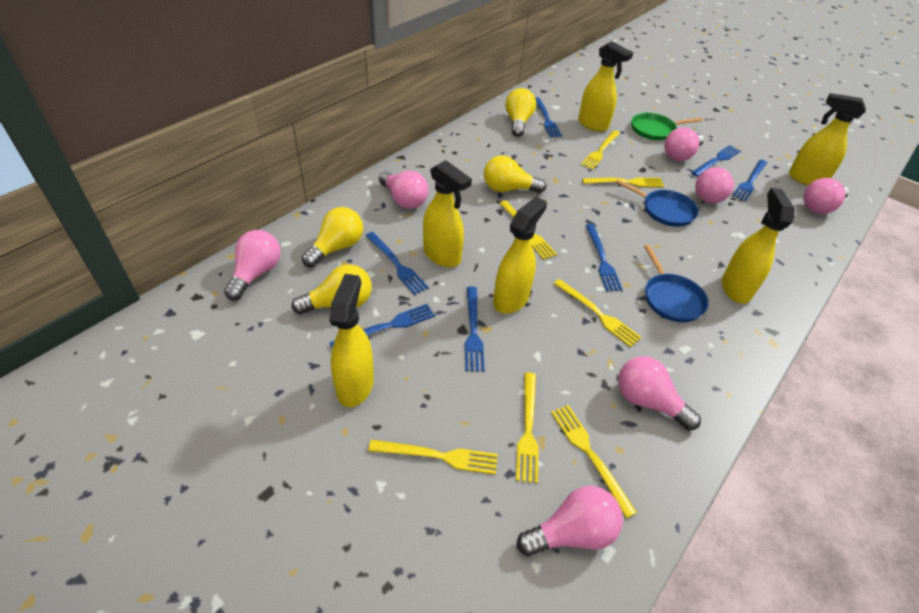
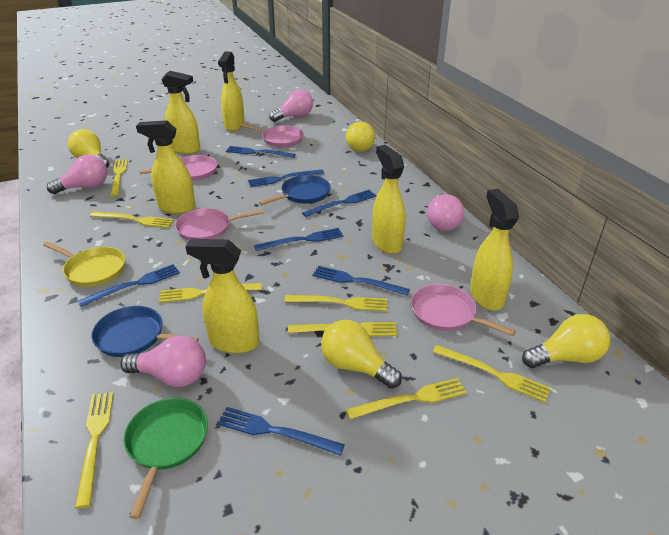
pink light bulb: [224,230,281,300] [379,171,429,209] [517,486,623,557] [618,356,701,430] [664,127,704,161] [695,167,734,203] [803,178,849,214] = 7 -> [47,155,107,194] [120,336,206,387] [269,89,313,122] [427,194,464,231] = 4
pink pan: none = 0 -> [139,155,217,181] [175,208,263,241] [240,123,304,148] [411,284,516,336] = 4
yellow fork: [368,439,498,475] [499,201,557,260] [516,372,539,483] [551,405,637,518] [553,279,642,347] [581,130,620,170] [582,178,664,187] = 7 -> [75,392,114,509] [90,212,174,228] [110,159,128,197] [159,283,262,303] [284,295,388,311] [288,322,398,336] [346,378,467,419] [433,345,551,403] = 8
yellow pan: none = 0 -> [43,241,125,287] = 1

